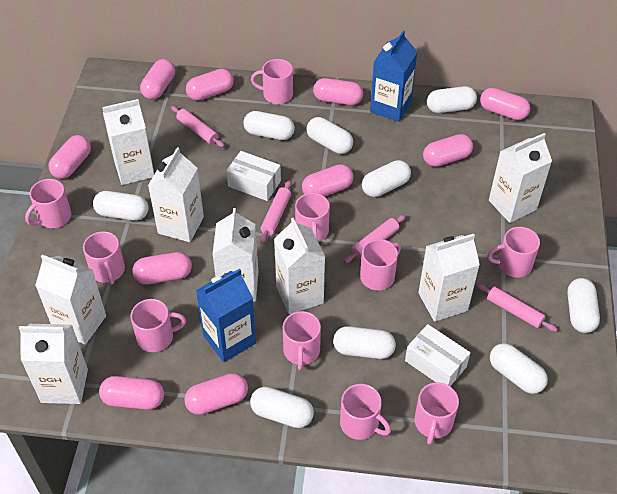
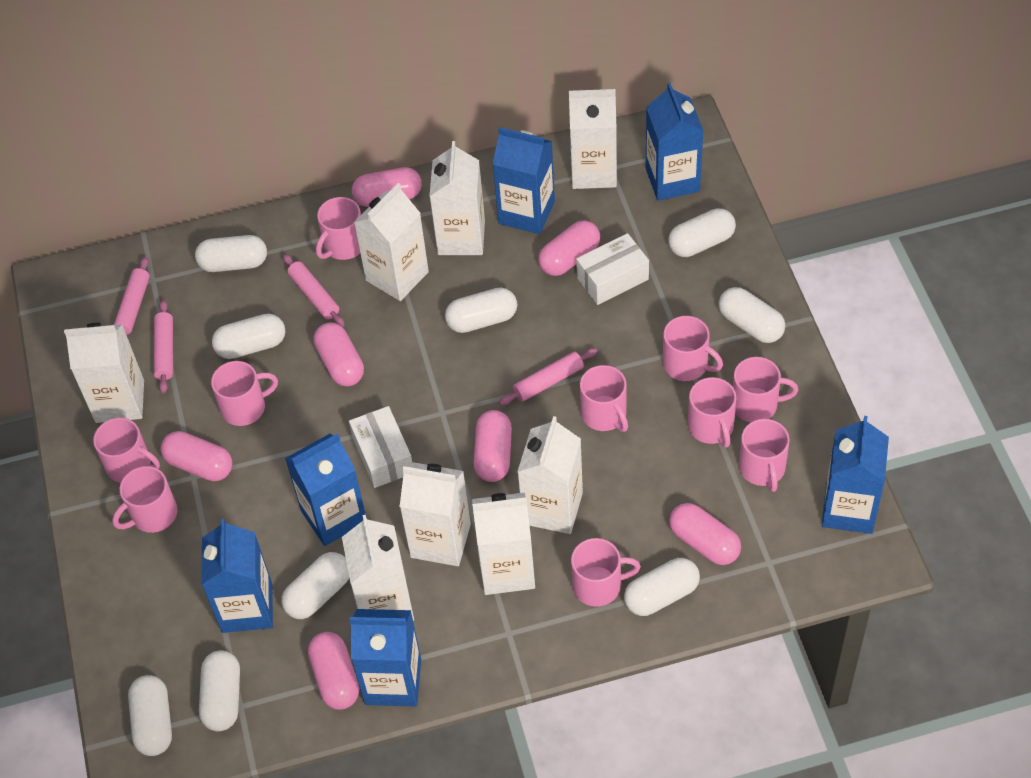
blue carton: [196,269,256,362] [370,30,417,122] = 2 -> [201,519,273,633] [285,433,366,546] [349,609,421,707] [493,127,555,234] [646,82,703,201] [822,416,889,534] = 6
pink capsule: [48,135,91,179] [99,376,164,410] [132,252,192,285] [140,59,175,100] [184,373,248,415] [186,69,234,101] [302,164,353,197] [313,78,363,105] [423,134,473,167] [480,88,530,120] = 10 -> [160,431,232,481] [308,632,359,710] [314,323,364,386] [352,167,422,207] [474,410,512,482] [538,220,600,276] [669,503,741,565] = 7

